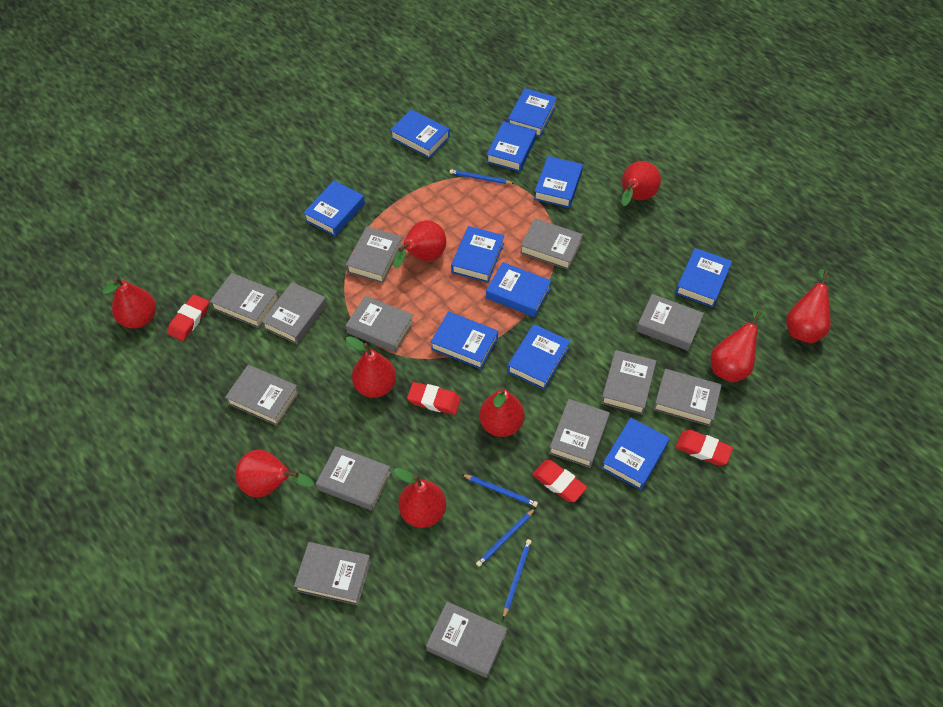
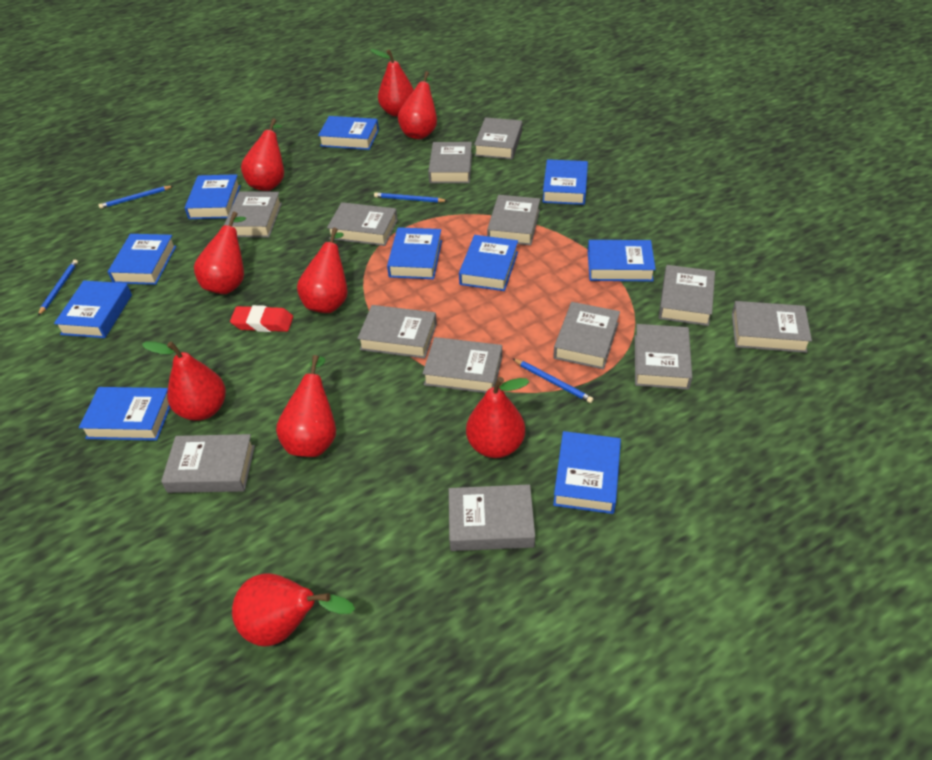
blue book: [303,181,365,236] [390,109,450,158] [430,311,498,369] [451,226,505,283] [486,262,551,317] [487,121,537,172] [507,324,570,390] [508,88,557,137] [534,156,583,208] [601,418,670,490] [675,248,732,308] = 11 -> [54,281,132,338] [79,387,170,441] [108,234,176,285] [185,174,241,219] [318,116,379,150] [387,227,442,279] [459,235,518,291] [543,159,588,205] [553,431,621,514] [588,240,656,282] = 10
red eraser: [168,294,209,341] [407,382,461,415] [532,460,587,502] [675,430,733,465] = 4 -> [230,305,293,332] = 1

